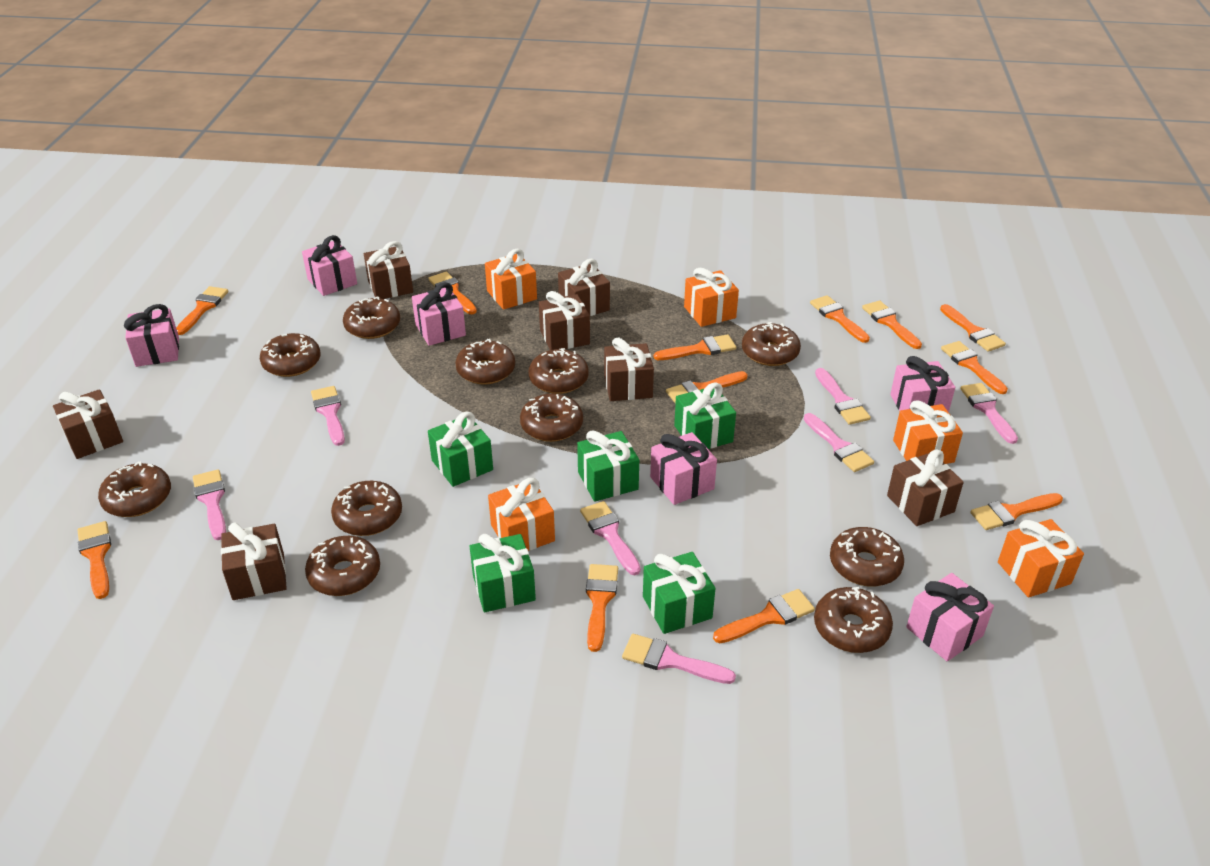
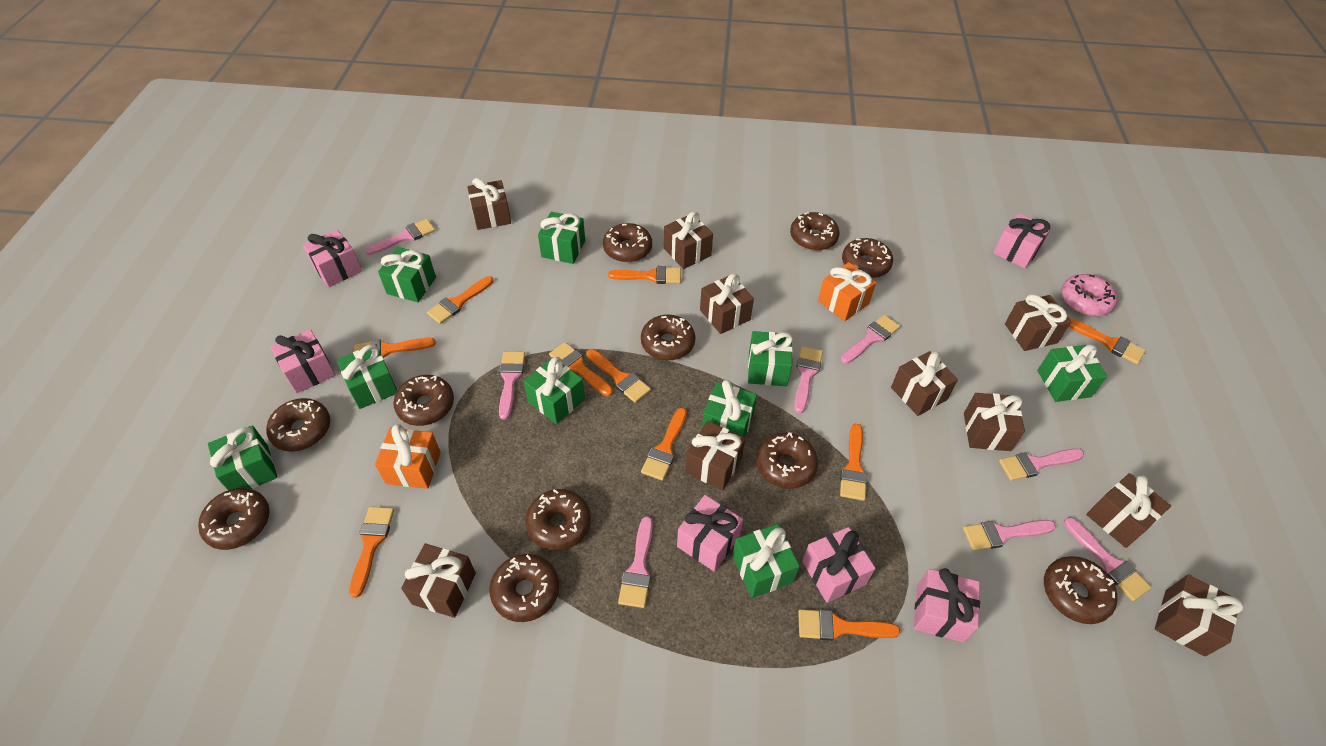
brown gift: [53,389,123,459] [221,522,287,600] [364,241,413,299] [539,291,590,350] [558,259,610,316] [604,337,654,401] [887,450,964,526] = 7 -> [401,543,476,618] [467,178,511,230] [664,212,713,269] [685,421,745,491] [700,274,754,334] [891,351,958,416] [964,393,1025,451] [1005,294,1071,351] [1086,473,1171,548] [1155,574,1244,656] = 10
green gift: [428,412,493,487] [470,534,536,612] [577,430,639,502] [643,552,715,634] [674,382,736,449] = 5 -> [208,425,278,490] [337,344,397,409] [378,247,436,302] [524,357,585,424] [538,212,585,264] [702,380,757,438] [732,524,800,598] [748,331,793,386] [1037,344,1107,402] = 9
orange brush: [78,521,111,599] [176,286,228,335] [428,271,477,314] [586,564,618,652] [654,334,736,360] [666,371,748,404] [713,589,815,643] [810,295,870,343] [862,300,922,349] [940,304,1006,352] [941,341,1008,394] [970,493,1063,530] = 12 -> [349,506,394,598] [354,338,436,358] [427,276,494,324] [549,342,613,396] [586,349,651,403] [608,266,681,284] [641,408,687,481] [798,609,901,641] [840,424,867,501] [1069,318,1146,364] = 10
orange gift: [485,249,537,310] [488,478,555,551] [684,268,739,327] [893,400,963,464] [998,519,1084,598] = 5 -> [375,424,441,489] [818,262,876,321] = 2
pink brush: [193,469,226,540] [311,386,345,446] [580,501,641,575] [622,634,736,684] [804,413,874,472] [815,368,871,425] [960,383,1018,444] = 7 -> [365,219,435,255] [499,351,525,420] [618,516,653,608] [794,346,823,413] [841,315,900,364] [963,520,1056,551] [999,449,1084,481] [1064,517,1151,601] = 8
pink donut: none = 0 -> [1061,274,1117,316] = 1

